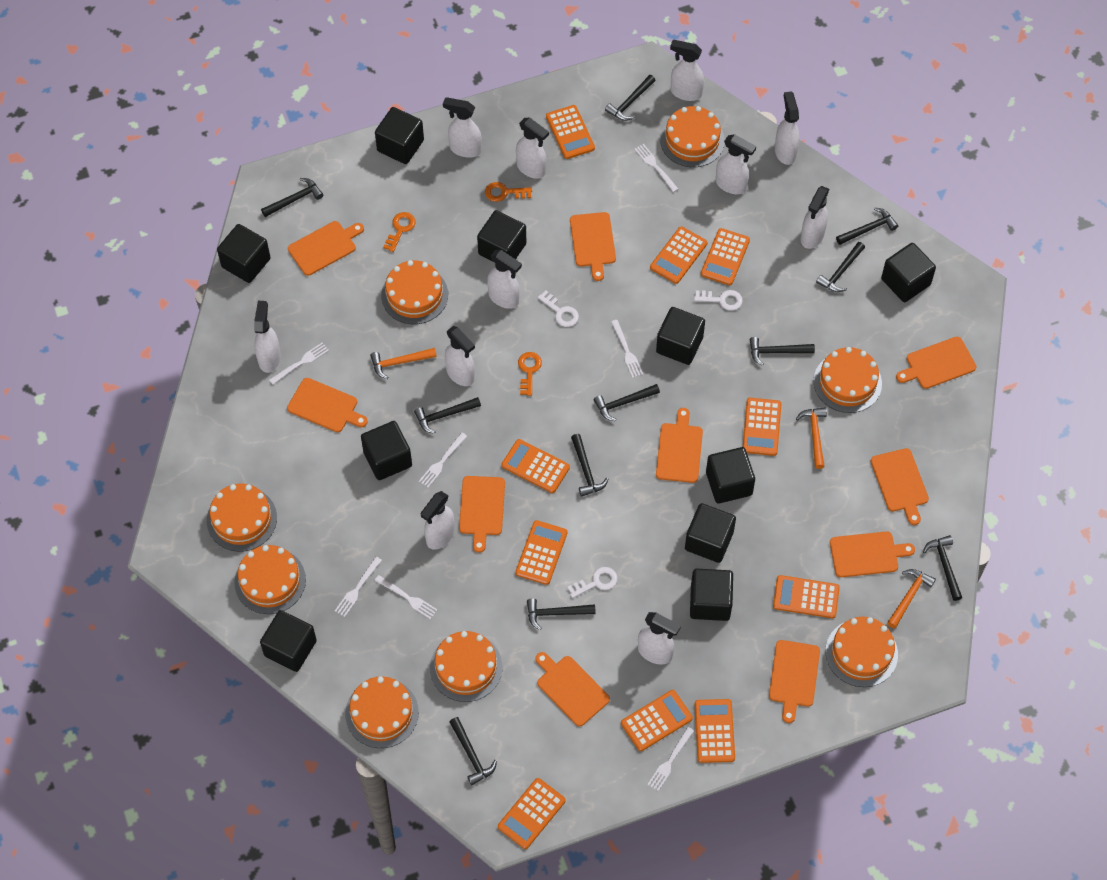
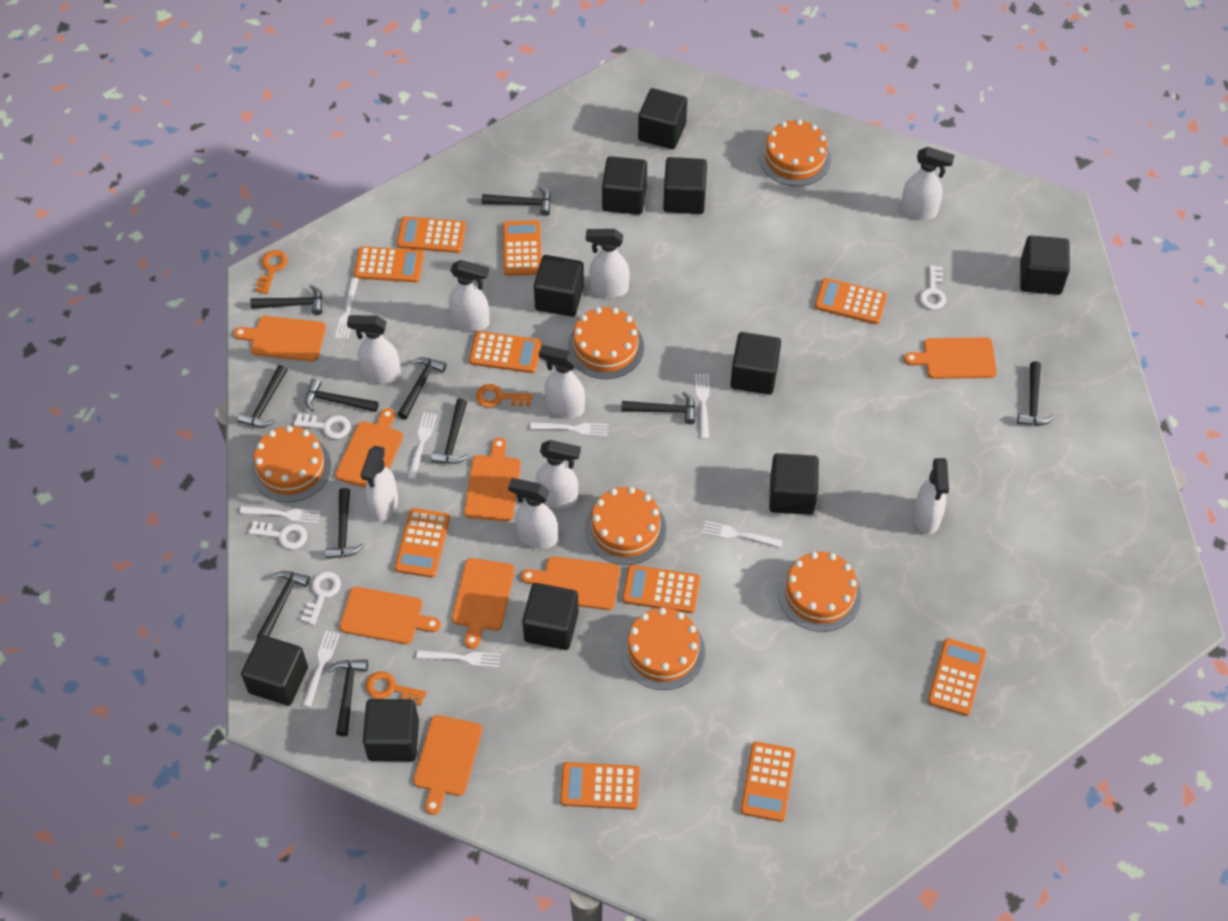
orange cake: [207,483,277,552] [234,545,306,614] [345,676,419,748] [381,260,448,324] [430,631,503,702] [660,106,725,167] [814,347,882,413] [825,617,898,687] = 8 -> [251,426,331,502] [568,307,644,379] [585,487,666,565] [621,608,705,690] [759,119,831,186] [778,552,862,632] = 6
orange cutting board: [287,378,368,432] [288,221,364,276] [459,476,505,553] [535,652,610,726] [570,212,616,281] [656,408,703,483] [769,640,820,723] [830,531,915,578] [871,448,929,525] [896,337,976,389] = 10 -> [234,316,326,361] [335,408,403,488] [340,587,441,644] [413,715,482,815] [452,558,515,649] [464,438,521,521] [521,556,620,610] [904,337,997,379] = 8
orange hammer: [370,348,437,379] [796,407,827,469] [887,569,936,629] = 3 -> none = 0
white fork: [269,342,329,385] [335,557,382,617] [375,575,438,619] [419,432,467,488] [611,320,643,378] [634,144,678,192] [647,727,694,791] = 7 -> [239,506,320,524] [303,631,340,707] [335,277,359,340] [407,412,437,479] [416,650,501,668] [530,422,608,436] [695,374,710,439] [702,521,783,548] = 8
white key: [538,291,579,327] [567,567,617,598] [694,290,743,311] = 3 -> [249,521,307,549] [294,413,351,439] [301,572,341,625] [920,265,946,310] = 4
white spray bottle: [254,301,281,373] [421,491,455,550] [443,97,482,158] [445,326,475,386] [487,250,522,309] [516,117,549,179] [638,612,681,665] [670,40,704,101] [716,134,756,194] [775,91,800,165] [801,186,829,249] = 11 -> [347,315,401,384] [361,446,398,522] [449,260,489,331] [508,478,558,549] [536,440,581,508] [539,345,585,418] [586,229,629,298] [901,147,955,220] [914,458,949,534] = 9

